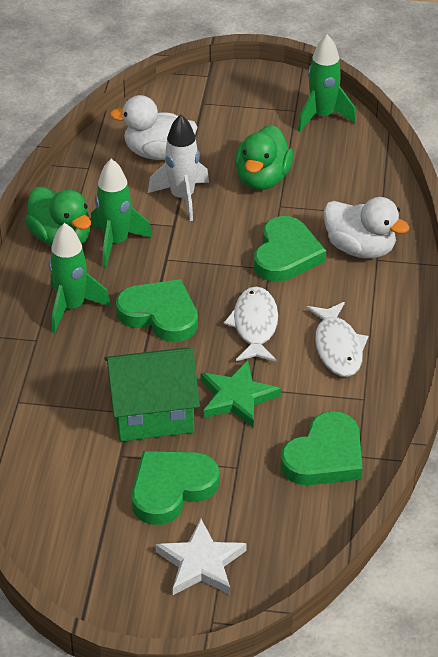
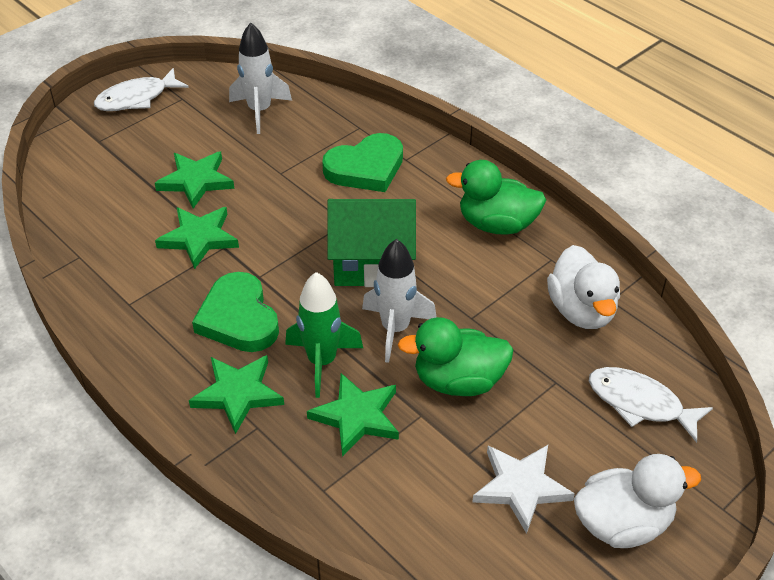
green heart: [116,279,198,342] [132,451,219,525] [254,216,326,282] [281,411,363,485] = 4 -> [192,272,279,352] [322,133,403,192] = 2
green rocket: [49,223,111,333] [91,159,153,267] [298,34,356,132] = 3 -> [285,272,363,398] = 1
green star: [201,361,281,428] = 1 -> [155,152,234,209] [155,207,239,269] [189,355,284,434] [307,373,399,457] = 4
white rocket: [148,114,209,221] = 1 -> [229,22,292,134] [362,239,437,363] = 2

